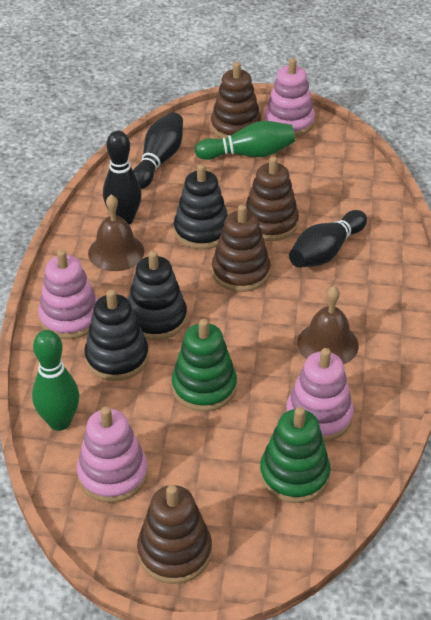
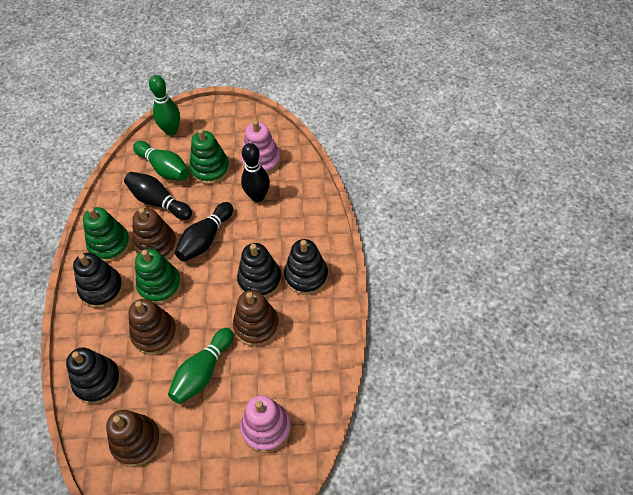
black stacking toy: [84,290,149,381] [128,251,187,340] [174,164,228,249] = 3 -> [66,347,121,404] [73,253,124,308] [237,243,282,298] [284,239,328,295] = 4
brown bell: [88,195,144,271] [297,286,359,364] = 2 -> none = 0
green bowling pin: [32,330,79,431] [195,121,295,160] = 2 -> [133,141,189,181] [149,75,180,135] [168,328,234,404] = 3
green stacking toy: [172,319,237,412] [260,407,331,503] = 2 -> [83,207,130,262] [135,249,181,304] [189,129,230,184] = 3
pink stacking toy: [38,250,98,339] [77,407,148,503] [264,58,315,137] [286,348,354,442] = 4 -> [240,395,291,453] [241,120,281,174] = 2

